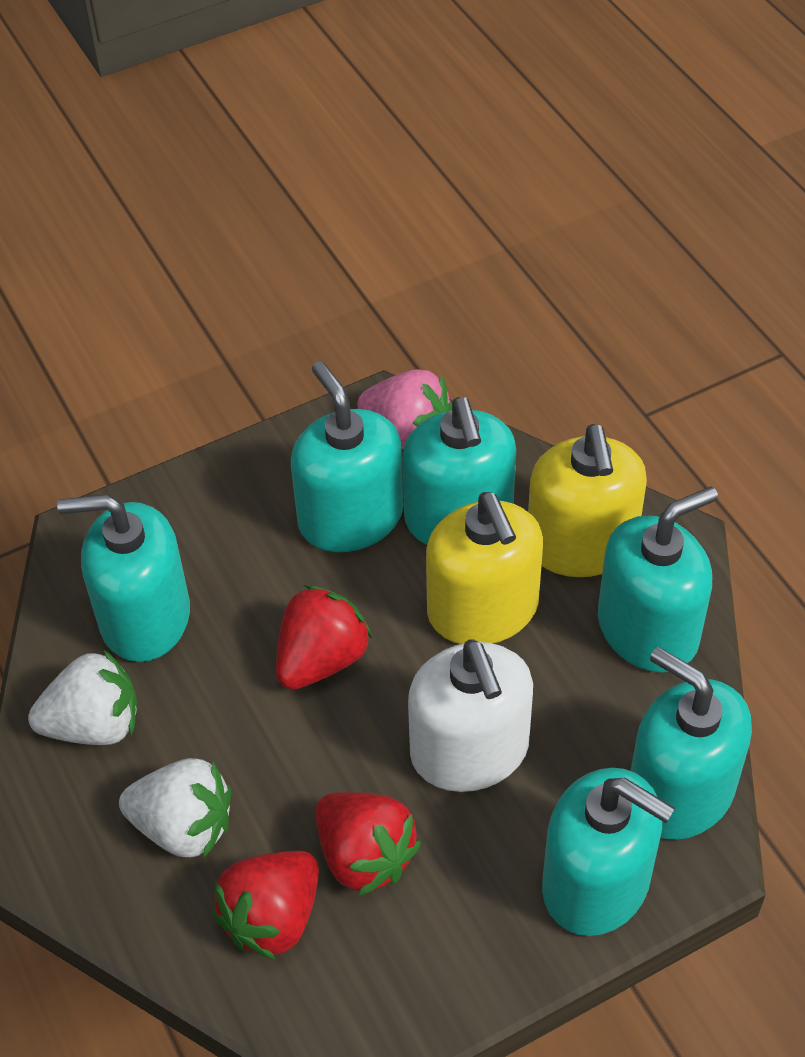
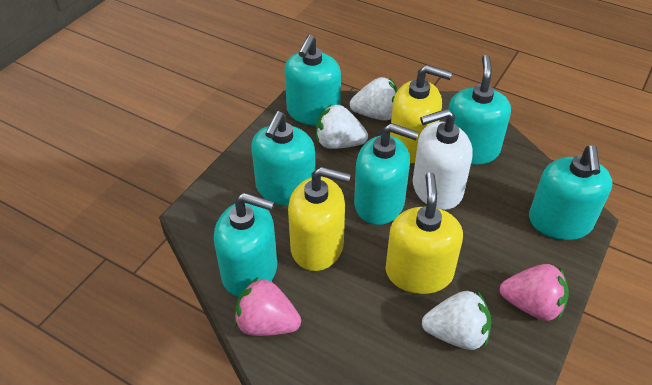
pink strawberry: [357,369,452,450] = 1 -> [234,277,301,336] [500,264,569,321] = 2
red strawberry: [212,851,319,960] [276,585,372,690] [315,792,421,896] = 3 -> none = 0
white strawberry: [28,650,138,745] [119,758,231,858] = 2 -> [316,105,368,149] [350,77,398,120] [422,291,491,350] = 3
yellow soap dispenser: [426,492,543,644] [528,424,647,577] = 2 -> [288,167,351,271] [386,172,463,294] [390,65,452,163] = 3

